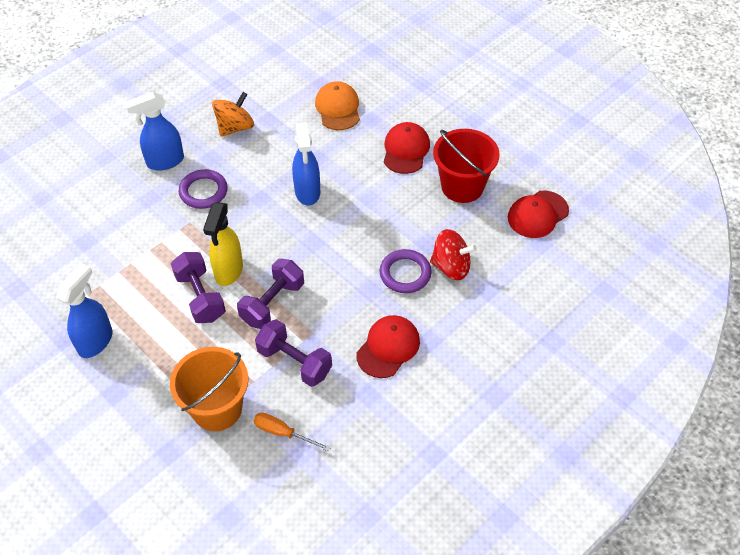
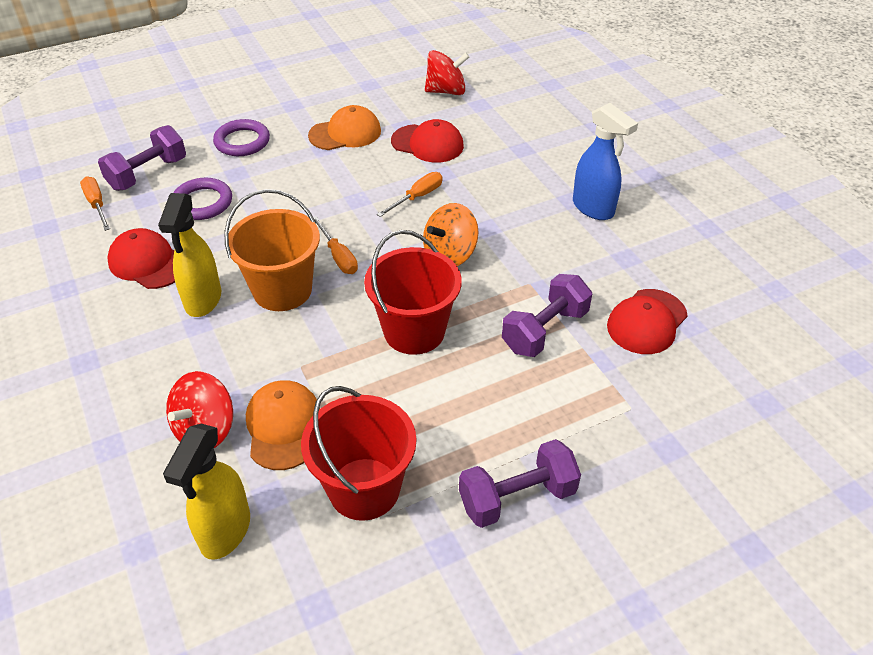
blue spray bottle: [56,263,113,358] [125,92,184,171] [292,122,320,205] = 3 -> [573,103,638,220] = 1
orange cap: [315,81,360,130] = 1 -> [246,380,320,470] [308,105,381,150] = 2
orange screwdriver: [254,413,331,451] = 1 -> [80,176,110,231] [313,216,358,274] [377,172,443,217] = 3
red bucket: [433,129,500,203] = 1 -> [301,386,417,521] [364,230,462,355] = 2
red spinning top: [430,229,477,280] = 1 -> [166,371,233,448] [425,50,469,95] = 2
yellow spray bottle: [203,202,243,286] = 1 -> [158,193,221,317] [163,424,250,560] = 2

